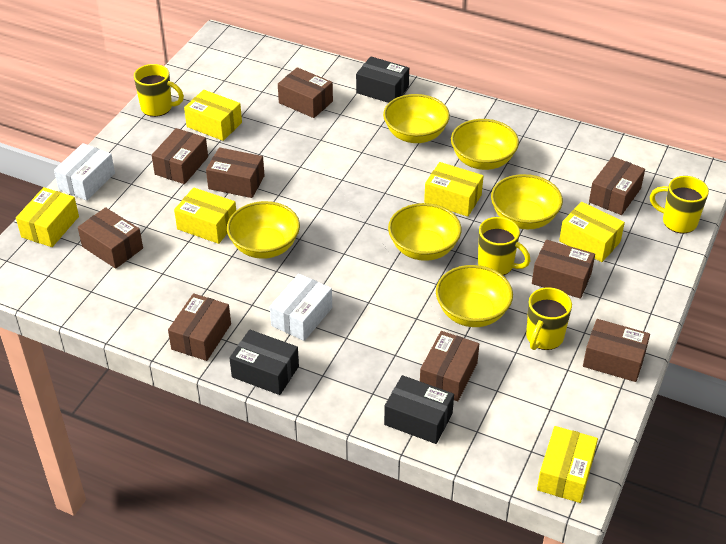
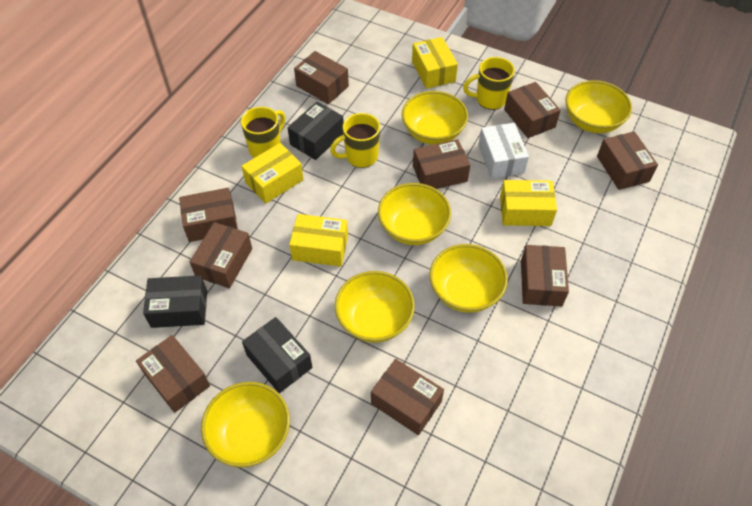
white box: [54,143,115,201] [270,274,332,341] = 2 -> [478,123,529,179] = 1
yellow box: [16,187,79,247] [174,187,236,244] [184,90,242,141] [424,162,483,217] [537,426,598,503] [559,202,625,262] = 6 -> [241,143,303,204] [289,214,348,267] [412,37,458,89] [500,180,557,226] = 4
yellow mug: [134,64,184,117] [478,217,530,275] [526,287,572,350] [650,176,709,234] = 4 -> [241,107,285,158] [330,113,380,168] [463,57,515,110] = 3

